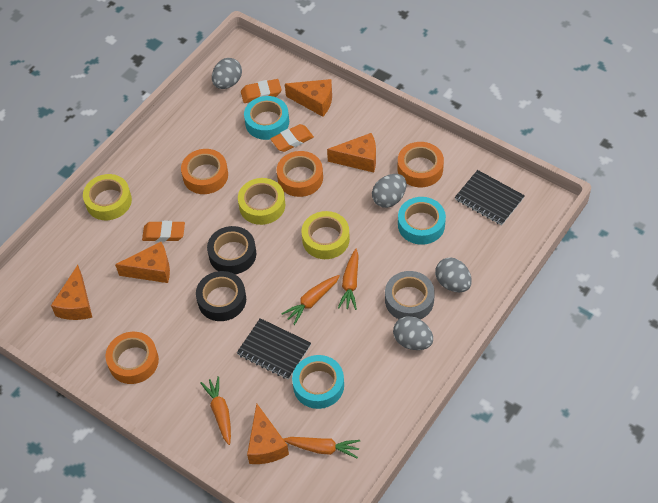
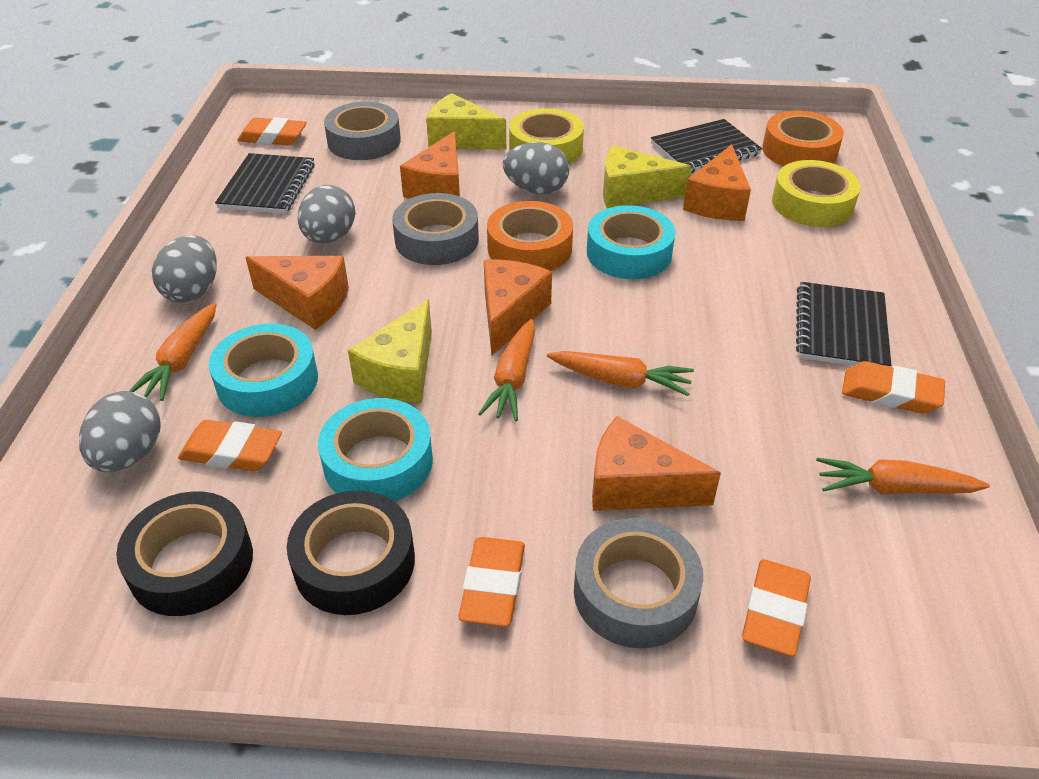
black notebook: [237,318,311,380] [455,170,525,225] = 2 -> [215,153,315,214] [651,119,762,173] [796,282,891,367] = 3
grey tape: [385,271,435,319] = 1 -> [324,102,401,160] [392,193,479,265] [574,518,703,648] = 3
orange eraser: [142,221,185,242] [241,79,282,103] [271,124,314,152] = 3 -> [178,420,282,471] [237,117,307,146] [459,537,525,627] [742,559,811,657] [842,361,945,414] = 5
orange tape: [105,332,159,384] [181,149,228,194] [277,151,323,197] [398,142,444,187] = 4 -> [487,201,573,271] [762,111,844,166] = 2
yellow cheese: none = 0 -> [348,300,432,403] [426,93,506,150] [603,145,691,208] = 3
yellow tape: [83,174,132,220] [238,178,285,225] [301,211,350,259] = 3 -> [509,108,584,164] [772,160,861,227] = 2

